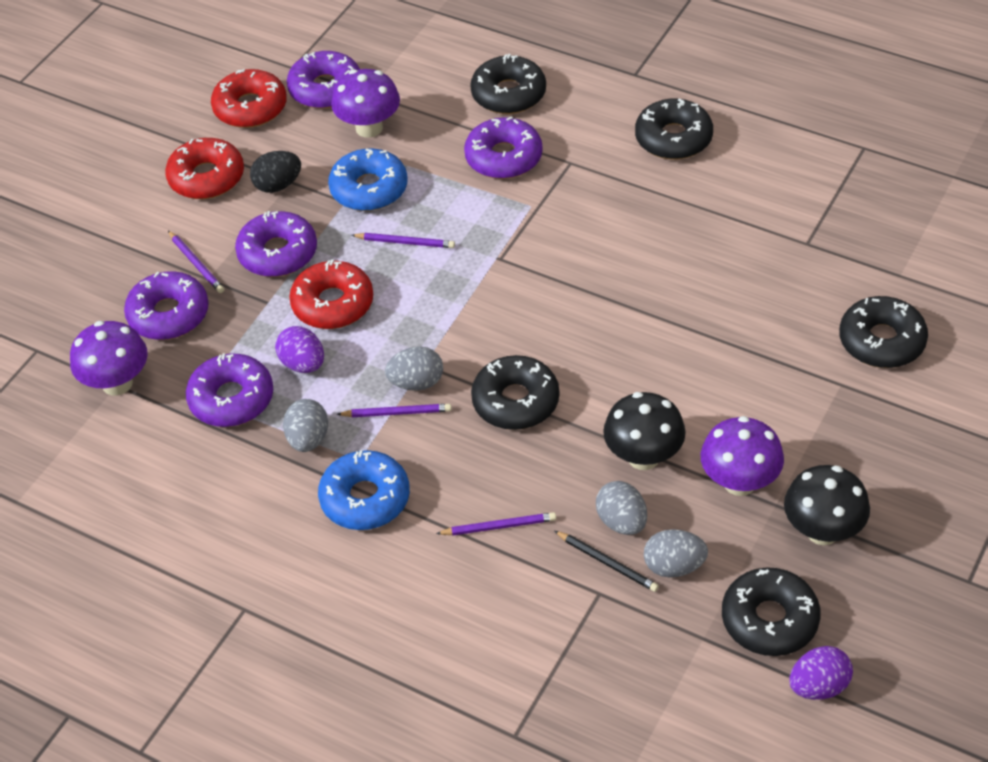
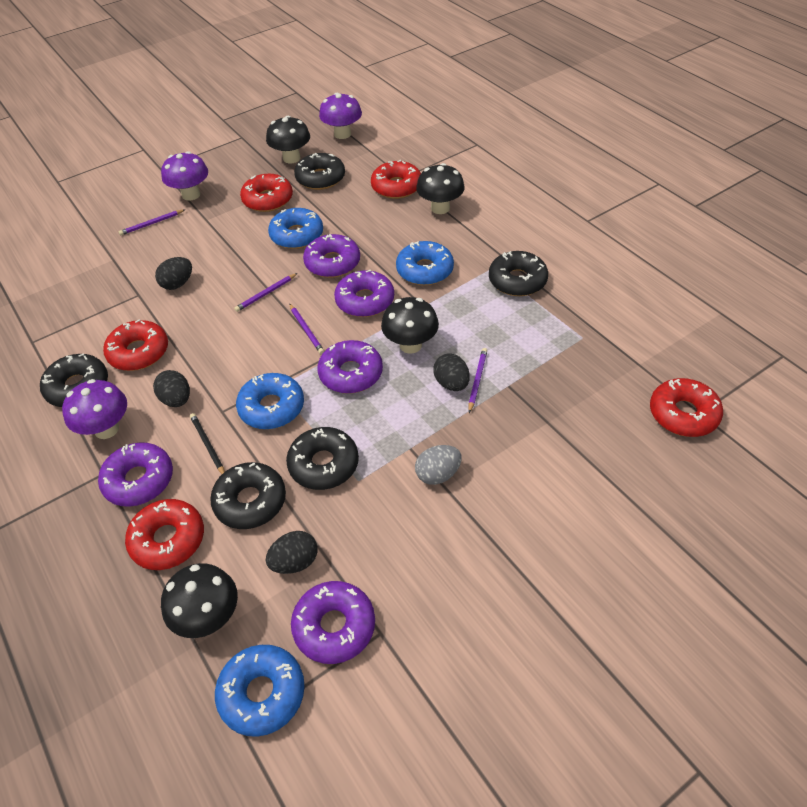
black egg: [250,151,301,193] = 1 -> [153,370,190,407] [155,257,192,290] [265,531,318,574] [433,353,470,391] = 4
black mushroom: [603,392,686,470] [784,465,870,545] = 2 -> [161,563,238,638] [266,116,310,163] [381,297,439,354] [416,163,465,214] = 4
blue donut: [318,450,410,530] [328,148,408,211] = 2 -> [215,645,305,737] [236,373,304,429] [268,208,323,249] [396,241,454,285] = 4
grey egg: [283,399,328,452] [385,346,443,391] [596,481,647,535] [644,529,708,578] = 4 -> [415,445,462,485] = 1
purple egg: [275,326,324,373] [789,646,853,700] = 2 -> none = 0
red donut: [165,138,244,199] [211,69,287,128] [289,259,373,329] = 3 -> [103,319,168,371] [125,499,204,570] [240,174,293,212] [371,160,421,199] [650,378,723,437] = 5

